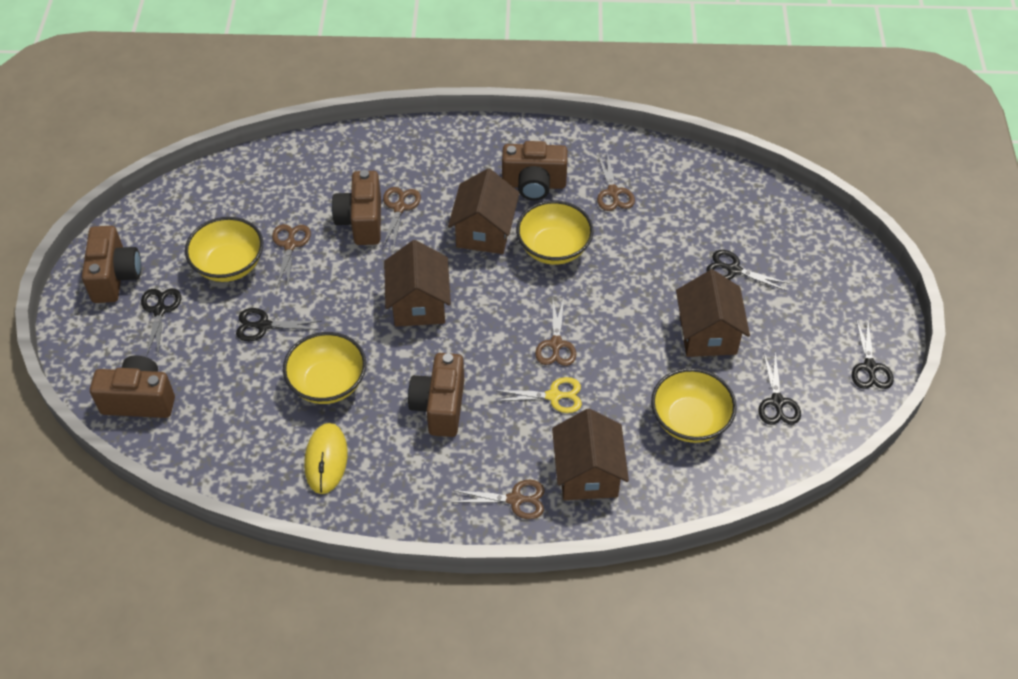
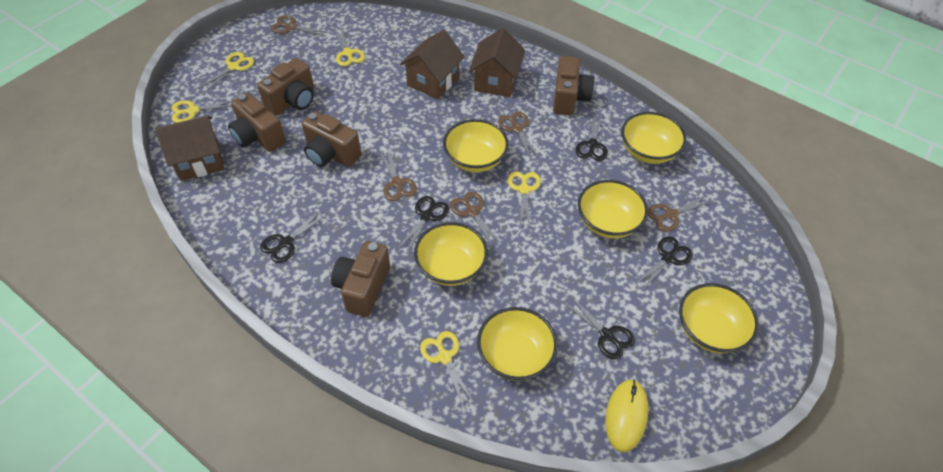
brown house: [384,240,451,327] [448,168,519,254] [552,409,629,500] [676,270,750,357] = 4 -> [155,116,224,181] [400,30,465,100] [469,28,525,97] = 3
yellow bowl: [185,217,263,282] [283,332,366,404] [516,200,594,265] [651,368,737,443] = 4 -> [414,222,488,286] [443,119,509,172] [477,307,558,381] [578,180,648,239] [621,112,687,164] [679,283,759,354] = 6
yellow scissors: [494,377,582,413] = 1 -> [171,100,233,123] [199,52,254,92] [333,29,365,66] [420,331,474,407] [508,172,541,227] = 5

